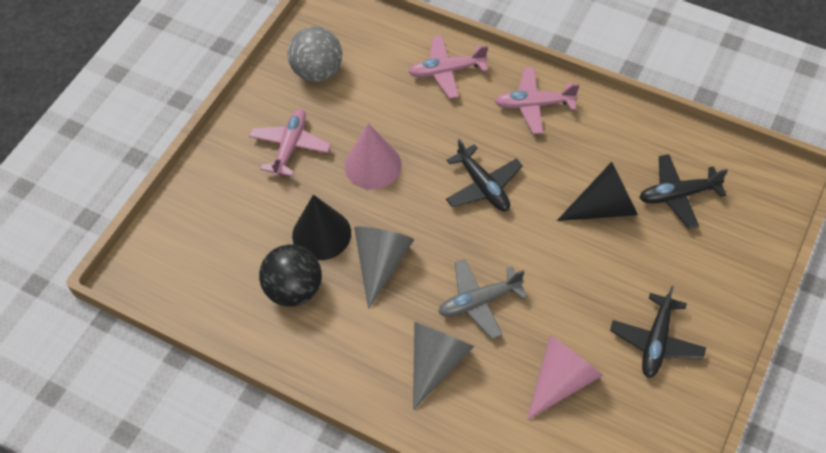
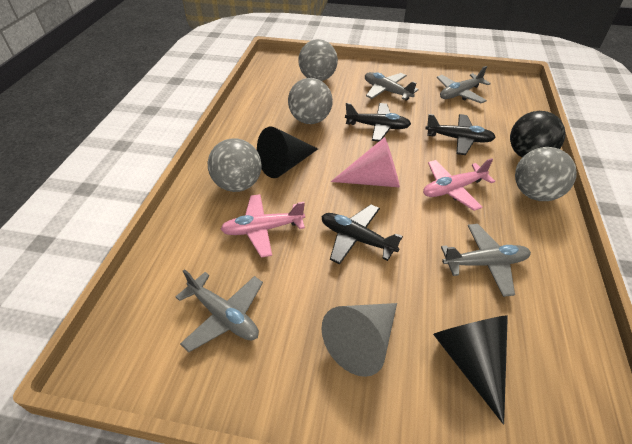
grey ball: [287,26,342,82] = 1 -> [208,138,261,192] [288,78,333,124] [298,39,338,81] [515,147,577,201] = 4
grey cone: [354,226,414,309] [413,322,474,410] = 2 -> [321,303,397,377] = 1
grey plane: [438,259,527,339] = 1 -> [175,269,263,352] [365,72,419,100] [437,66,491,103] [441,224,531,297] = 4
pink cone: [345,123,402,190] [527,335,603,420] = 2 -> [331,137,400,188] = 1
pink plane: [249,109,331,177] [409,35,488,99] [495,67,579,134] = 3 -> [220,194,305,258] [423,158,495,211] = 2

